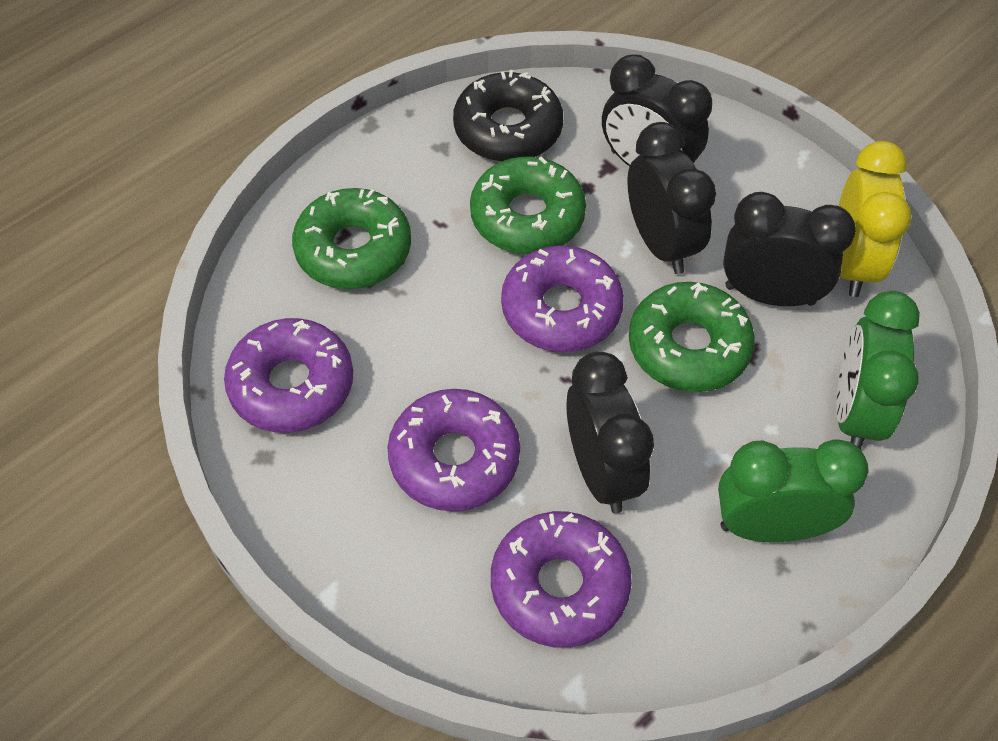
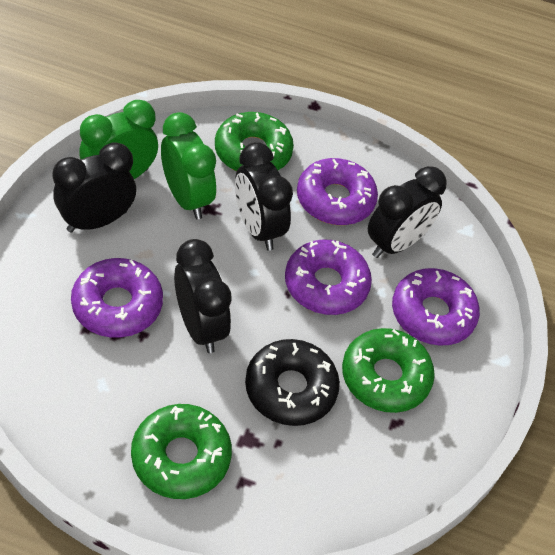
yellow clock: [839,141,911,297] = 1 -> none = 0

